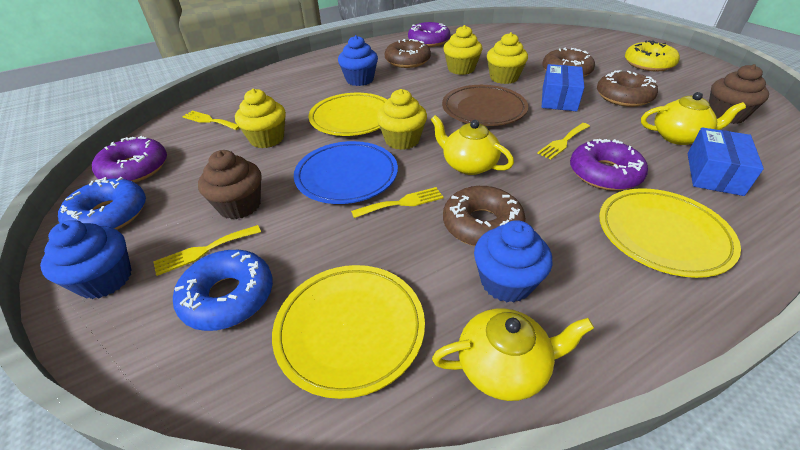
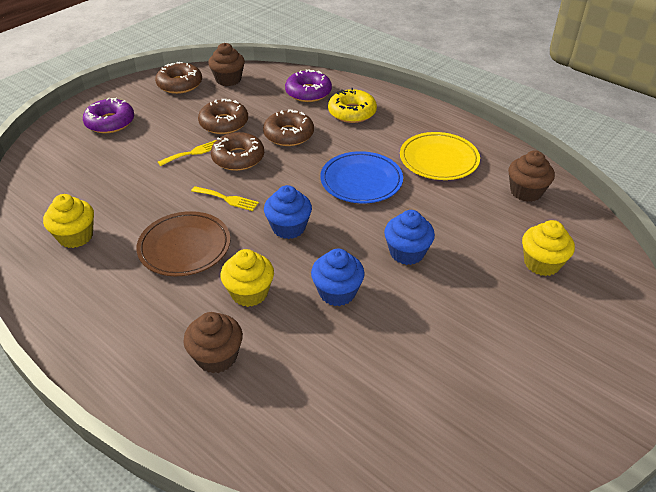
blue box: [542,64,584,111] [688,127,764,196] = 2 -> none = 0
blue donut: [58,177,146,230] [173,250,273,331] = 2 -> none = 0
brown cupcake: [198,150,262,219] [709,64,769,124] = 2 -> [183,312,243,373] [208,43,245,86] [508,151,555,202] = 3
purple donut: [92,136,167,183] [408,22,450,47] [570,139,648,191] = 3 -> [83,98,134,133] [285,70,332,102] = 2
yellow cupcake: [235,89,286,148] [376,89,427,150] [443,25,483,75] [487,32,528,84] = 4 -> [43,194,94,248] [221,249,274,307] [522,220,575,276] = 3
yellow fork: [153,225,261,276] [182,111,240,130] [351,187,444,218] [537,123,590,160] = 4 -> [158,140,216,166] [191,186,259,211] = 2
yellow plate: [272,265,425,399] [308,93,387,136] [599,188,741,278] = 3 -> [400,132,480,180] = 1
yellow teapot: [431,115,514,175] [432,308,594,401] [641,92,746,145] = 3 -> none = 0

